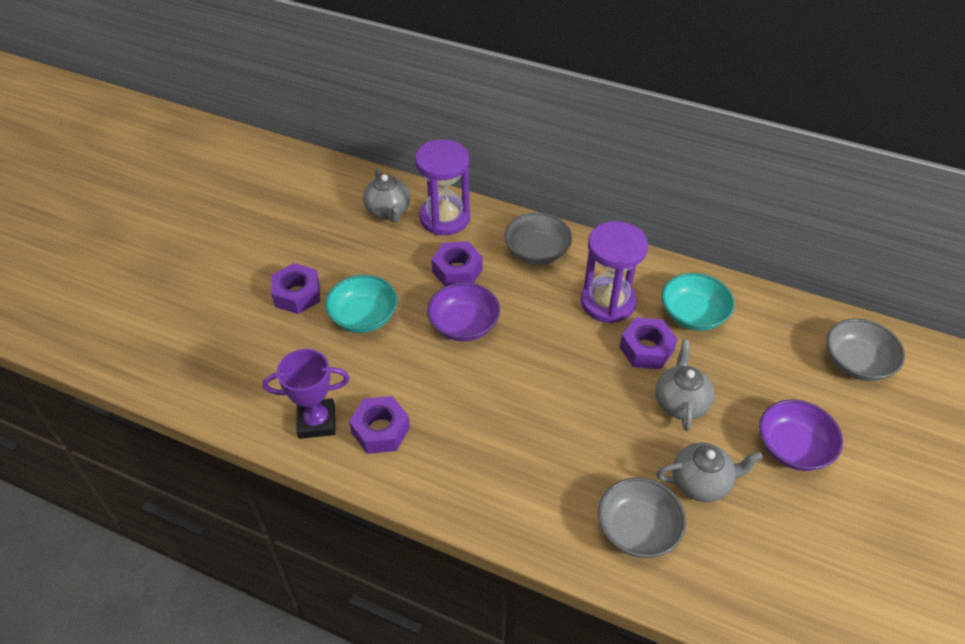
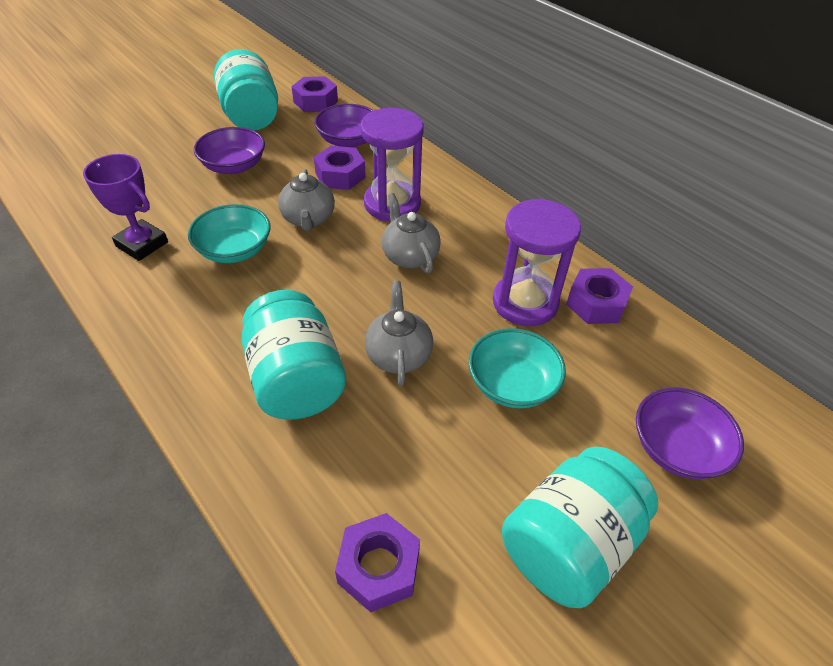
grey bowl: [504,212,572,265] [598,478,686,558] [826,318,905,381] = 3 -> none = 0
purple bowl: [427,282,500,342] [759,400,843,471] = 2 -> [194,127,265,174] [314,104,373,147] [636,387,744,479] = 3
turquoise jar: none = 0 -> [214,49,278,130] [241,290,346,420] [502,446,658,608] = 3

